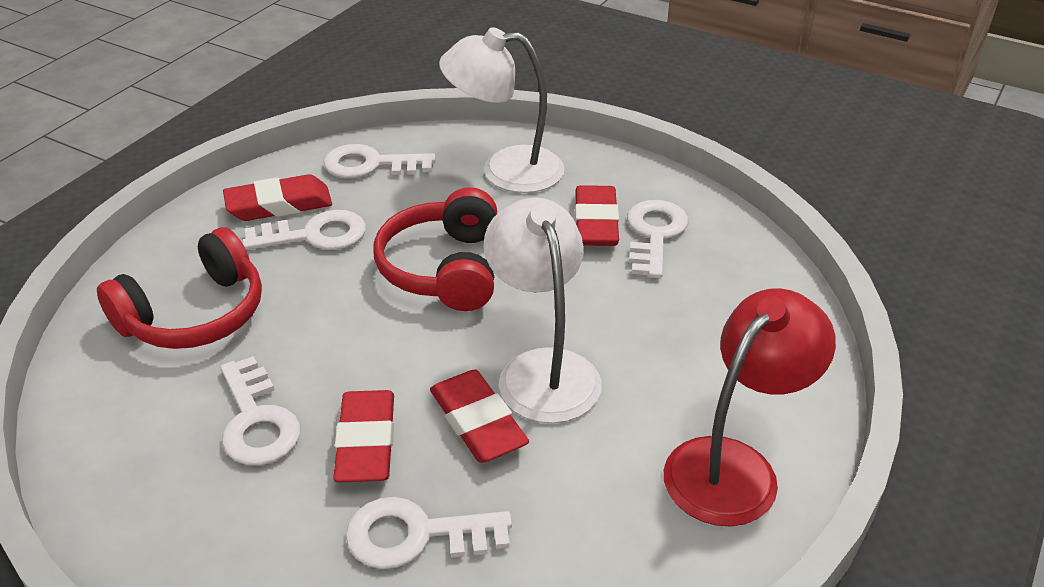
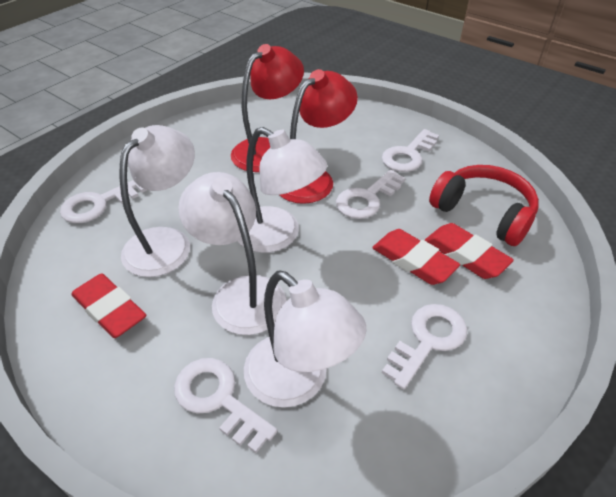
red eraser: [223,174,332,221] [333,390,394,482] [430,369,529,463] [575,185,619,246] = 4 -> [71,273,146,338] [372,229,460,285] [424,223,514,279] = 3
red headphones: [97,227,262,349] [373,187,497,311] = 2 -> [429,165,539,246] = 1
red lamp: [664,288,836,526] = 1 -> [231,44,304,172] [280,69,358,204] = 2
white lamp: [439,27,565,193] [484,198,602,423] = 2 -> [120,125,195,277] [178,172,287,335] [238,127,327,253] [244,270,367,408] = 4

